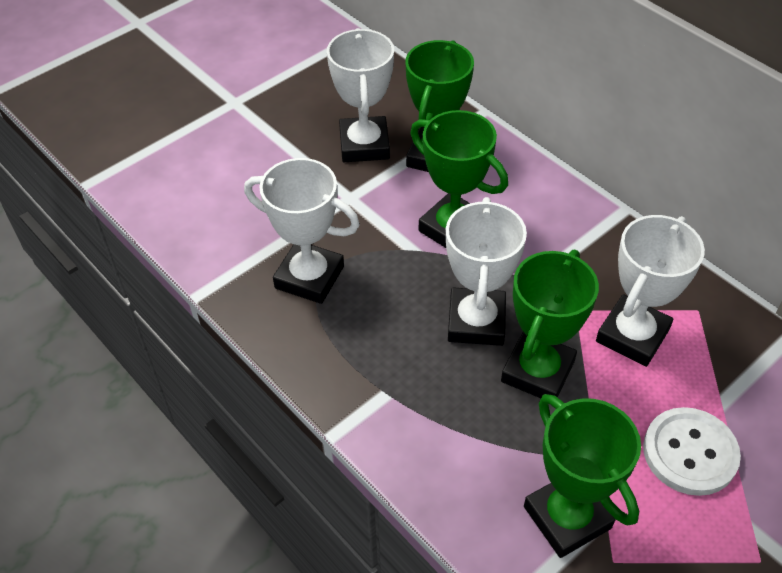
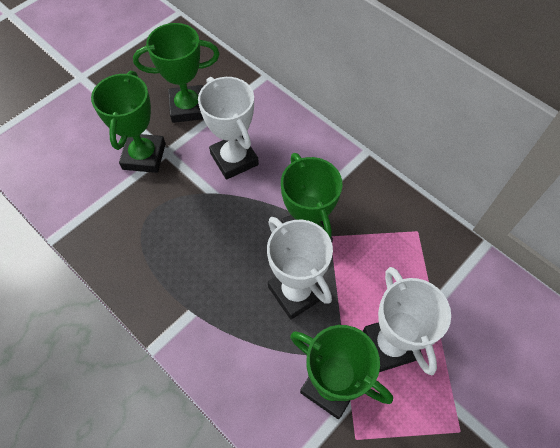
white button: [643,407,741,496] = 1 -> none = 0
white trophy: [244,158,360,304] [327,28,394,162] [446,197,527,346] [596,215,705,367] = 4 -> [198,77,259,180] [267,217,333,319] [363,267,451,376] = 3

